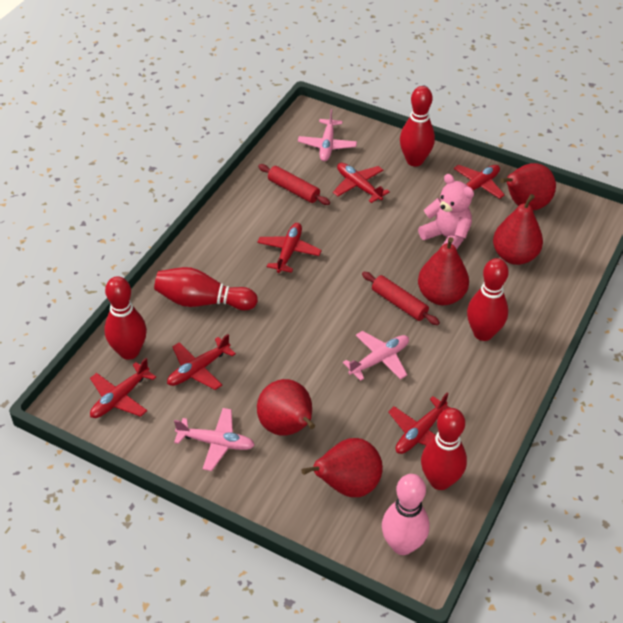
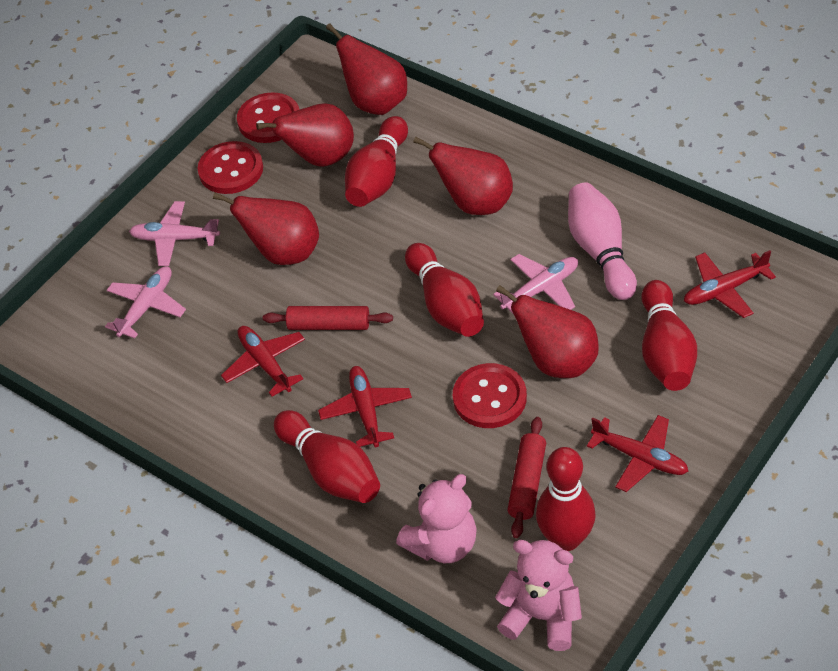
pink teddy bear: [418,174,474,250] = 1 -> [396,474,477,563] [495,540,582,651] = 2
red button: none = 0 -> [197,141,263,194] [237,92,300,143] [453,363,527,428] = 3
red plane: [90,358,156,418] [167,334,236,390] [257,223,322,273] [333,163,390,203] [388,393,450,454] [454,165,505,199] = 6 -> [221,326,305,397] [318,366,412,447] [587,415,688,492] [684,250,776,318] = 4

